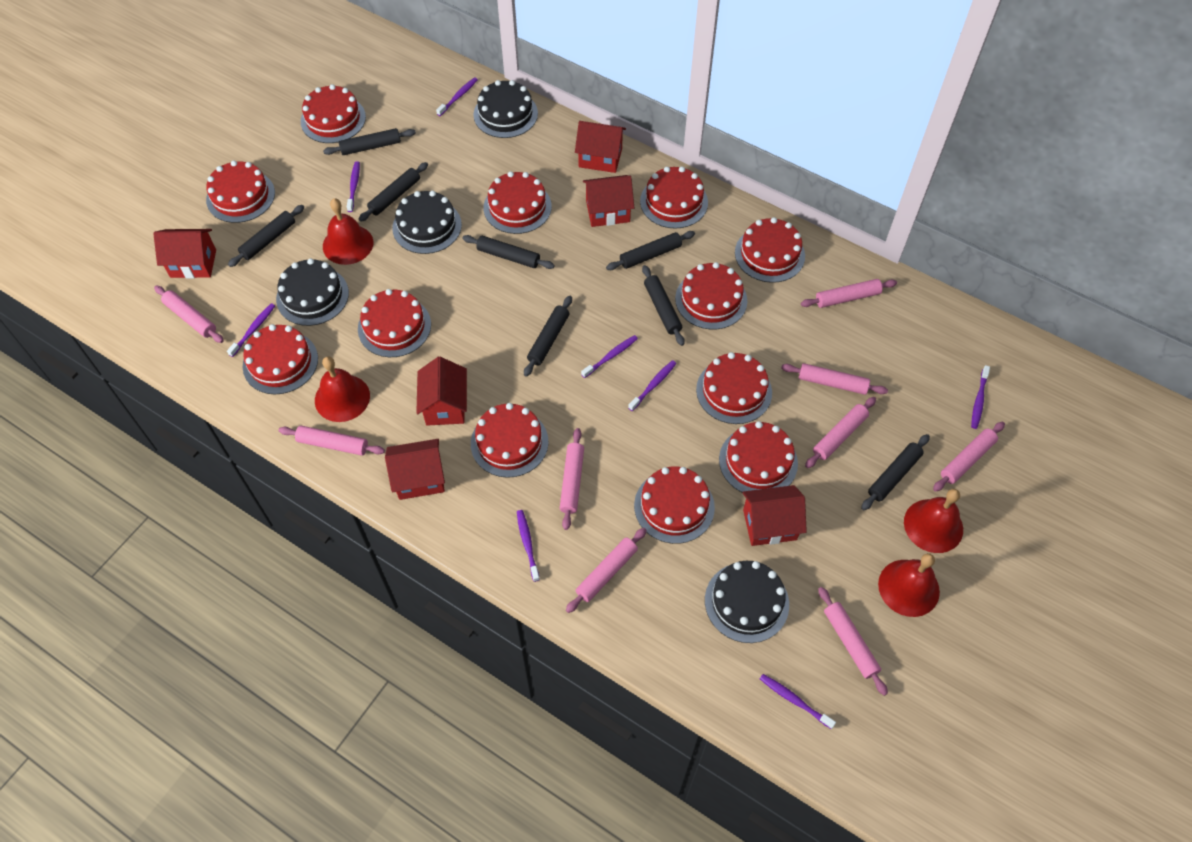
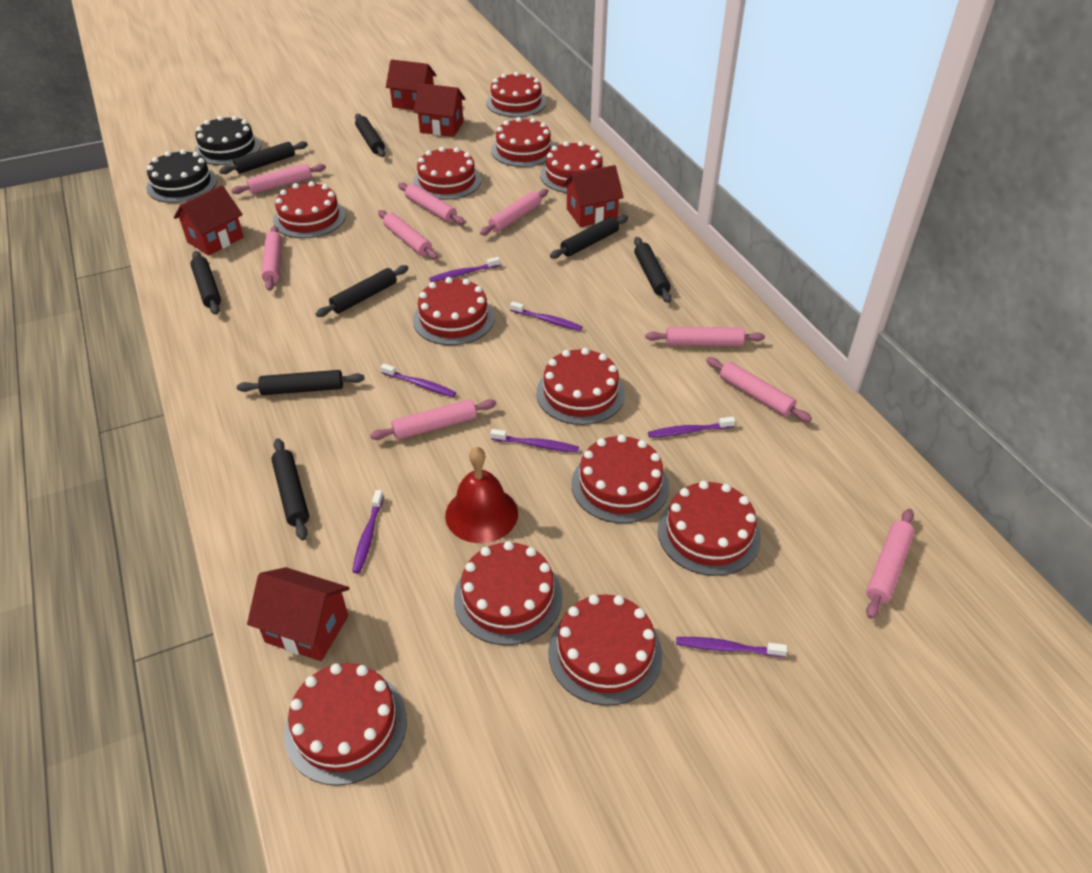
black cake: [276,258,349,326] [392,191,462,254] [473,80,538,138] [705,561,789,643] = 4 -> [146,149,217,203] [194,116,261,165] = 2
purple toothbrush: [227,303,275,357] [347,161,360,212] [436,77,478,116] [517,510,540,582] [581,335,638,378] [628,360,677,411] [760,674,836,729] [971,365,990,429] = 8 -> [352,490,384,573] [381,363,456,397] [429,257,500,282] [490,429,579,452] [510,301,583,331] [648,417,736,438] [676,637,787,657] = 7
red bell: [315,356,370,422] [323,198,373,265] [878,553,940,617] [904,489,963,553] = 4 -> [445,447,518,543] = 1
red house: [153,229,216,278] [385,439,445,500] [416,357,467,426] [575,121,626,173] [583,175,634,227] [742,485,807,546] = 6 -> [174,185,243,256] [247,567,350,661] [386,59,437,110] [414,83,465,137] [563,165,624,227] = 5

